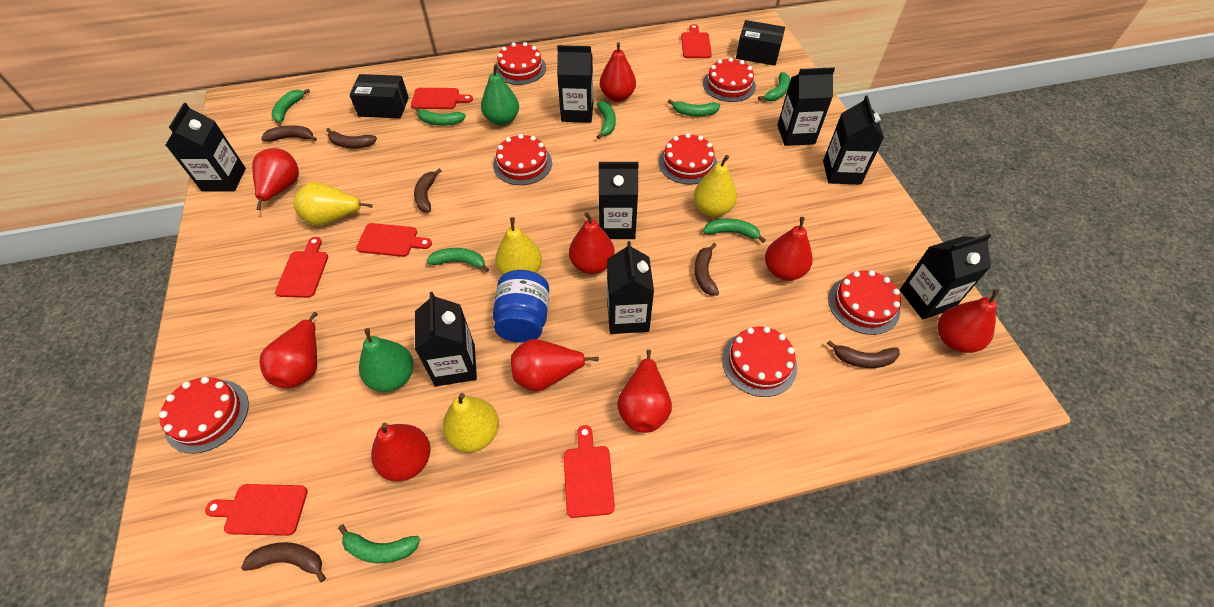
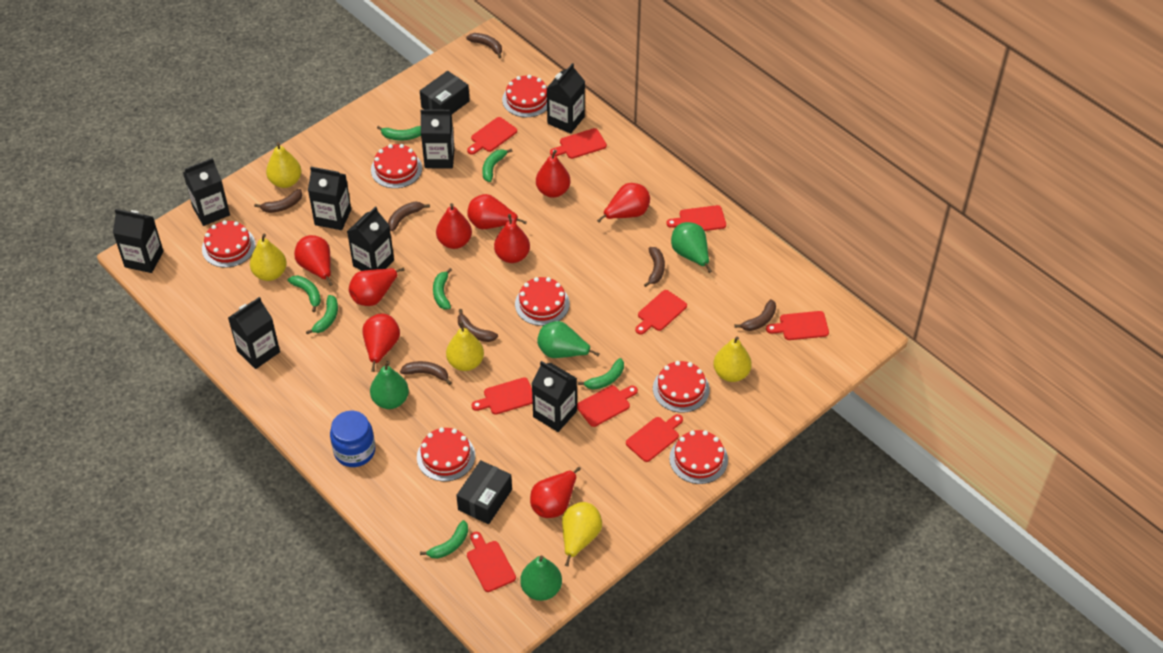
brown banana: [241,542,326,582] [261,125,317,142] [326,128,377,148] [414,168,442,212] [694,243,719,296] [827,340,900,368] = 6 -> [254,189,302,213] [388,202,430,231] [400,361,451,385] [458,309,498,342] [466,33,502,58] [644,247,665,287] [734,299,776,331] = 7
green banana: [272,89,310,123] [338,524,421,563] [415,107,466,126] [426,248,489,272] [596,101,616,139] [668,99,720,116] [703,219,766,243] [758,72,790,101] = 8 -> [288,275,321,312] [306,295,338,334] [377,126,421,140] [420,520,468,559] [433,268,452,309] [482,149,512,182] [578,358,624,390] = 7
green pear: [359,328,414,392] [481,64,519,126] = 2 -> [370,361,409,409] [520,556,562,601] [537,321,599,358] [671,222,712,273] = 4
red cutting board: [205,484,308,536] [275,237,328,298] [356,223,432,257] [411,88,473,109] [564,425,615,518] [681,24,712,58] = 6 -> [467,117,517,155] [467,532,516,592] [471,377,533,415] [550,128,607,159] [577,385,638,427] [626,414,683,462] [635,290,687,335] [667,205,726,231] [766,311,829,340] = 9
yellow pear: [294,182,373,226] [443,393,499,452] [495,217,542,275] [694,155,737,217] = 4 -> [250,234,287,281] [266,142,301,188] [446,321,484,371] [562,502,602,567] [713,336,752,382] = 5

